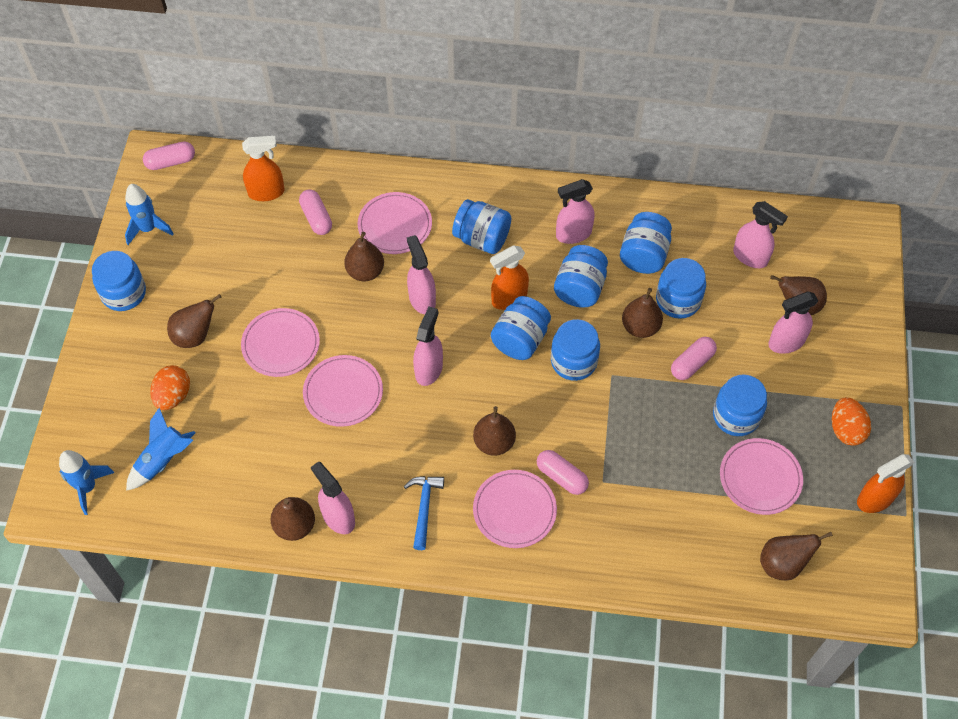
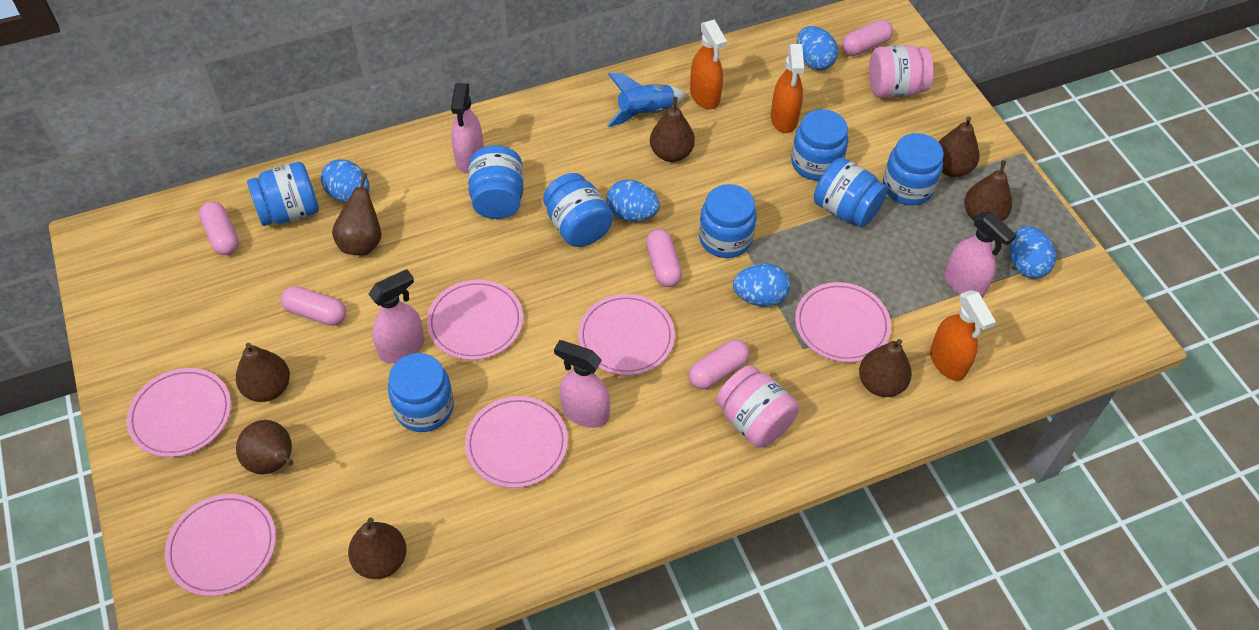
blue egg: none = 0 -> [321,159,370,202] [607,180,660,222] [733,264,790,307] [797,26,838,70] [1010,226,1056,279] = 5
blue hammer: [404,476,444,550] = 1 -> none = 0
blue rocket: [59,450,114,515] [125,184,174,245] [126,408,196,491] = 3 -> [607,73,687,127] = 1
brown pear: [167,294,222,348] [270,497,315,541] [344,232,384,282] [473,406,516,456] [622,288,663,338] [760,532,833,581] [770,275,827,315] = 7 -> [236,343,290,402] [236,420,294,474] [332,173,381,256] [348,518,406,579] [650,97,695,162] [859,339,912,397] [939,116,980,177] [964,160,1013,221] = 8
orange egg: [150,365,190,410] [832,397,871,446] = 2 -> none = 0
pink capsule: [143,141,195,170] [299,190,332,235] [537,450,589,495] [671,337,717,380] = 4 -> [199,201,239,255] [281,286,346,326] [646,229,682,287] [688,339,750,389] [842,20,893,56] = 5
pink jar: none = 0 -> [716,365,799,447] [869,45,933,98] = 2
pink plate: [241,308,320,377] [303,355,383,427] [358,192,432,254] [473,470,557,548] [720,438,803,515] = 5 -> [127,368,231,457] [165,494,276,596] [427,280,523,360] [465,396,568,488] [578,294,675,375] [795,282,891,362] = 6
pink spray bottle: [311,461,355,534] [407,235,436,314] [413,307,443,386] [556,179,595,244] [733,201,788,268] [768,291,819,354] = 6 -> [369,269,424,363] [451,83,484,173] [554,340,610,428] [944,212,1016,298] = 4

